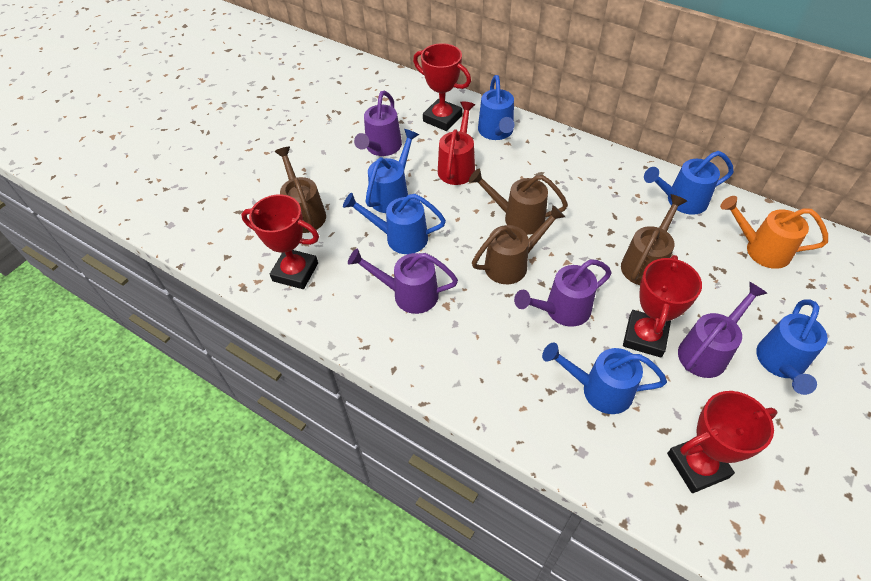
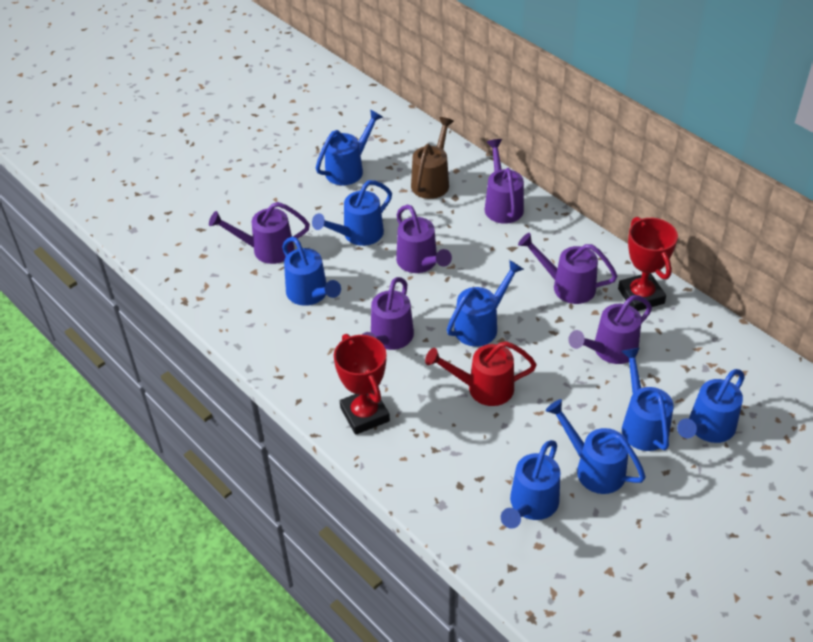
blue watering can: [343,193,446,254] [365,129,419,213] [478,75,514,140] [542,342,667,414] [644,151,734,215] [756,299,828,395] = 6 -> [282,237,341,306] [312,180,392,246] [316,109,383,185] [447,260,524,346] [501,440,560,529] [546,399,646,494] [622,348,674,451] [677,369,745,443] = 8
brown watering can: [274,147,326,233] [469,169,568,235] [472,205,565,284] [621,194,687,285] = 4 -> [411,117,454,199] = 1
orange watering can: [720,196,828,269] = 1 -> none = 0
purple watering can: [348,248,458,314] [354,91,402,156] [514,260,612,327] [678,282,767,378] = 4 -> [209,202,310,264] [362,277,414,350] [396,205,452,273] [485,139,524,224] [518,233,618,304] [568,295,652,364] = 6
red trophy: [241,194,319,289] [413,43,471,131] [623,255,702,358] [667,391,777,493] = 4 -> [334,334,390,435] [618,217,678,311] = 2

